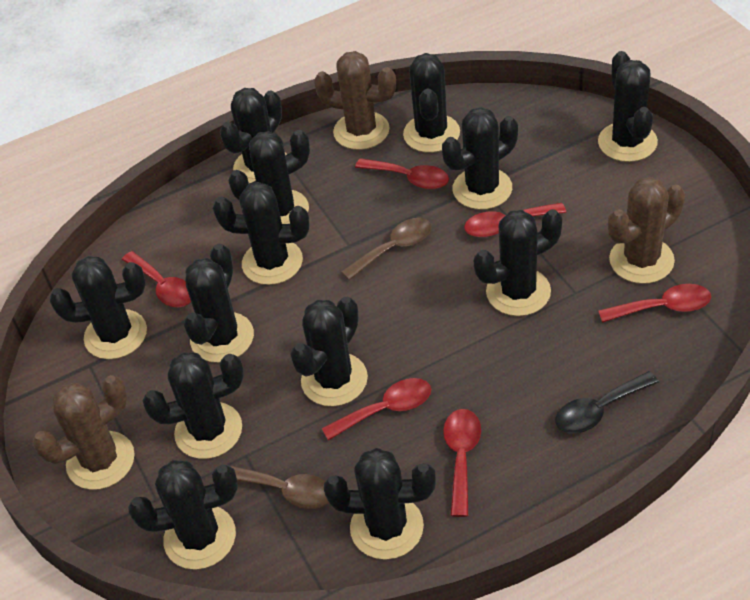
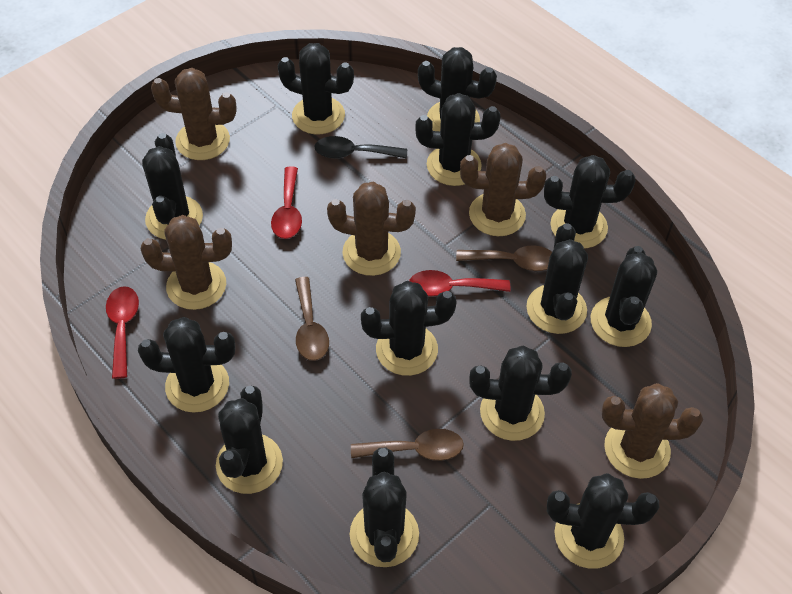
brown cactus: [32,375,135,490] [314,51,396,150] [608,177,685,284] = 3 -> [141,215,232,310] [151,68,236,160] [327,182,416,276] [460,143,546,236] [602,383,703,479] = 5
brown spoon: [225,464,329,509] [341,218,432,280] = 2 -> [295,277,329,361] [351,429,464,461] [456,246,552,271] = 3
red spoon: [122,251,191,307] [322,378,431,441] [355,158,449,189] [443,409,481,517] [464,203,566,237] [598,284,711,323] = 6 -> [106,286,139,379] [271,167,302,239] [409,270,511,296] = 3

